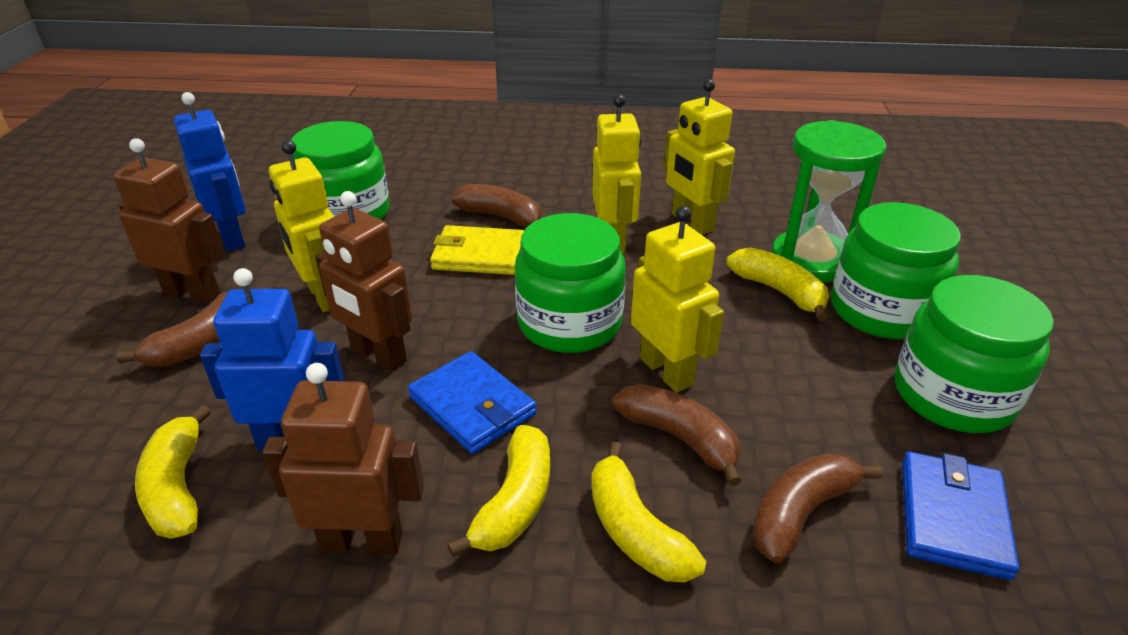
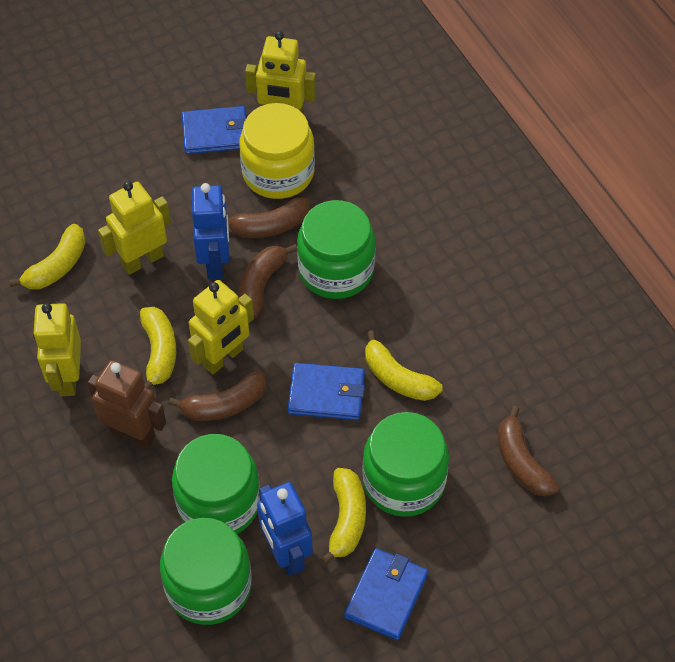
blue wallet: [408,351,537,454] [902,452,1020,580] = 2 -> [182,106,246,154] [287,363,365,420] [344,548,428,640] = 3
brown robot: [113,138,224,304] [262,363,424,555] [315,191,412,372] = 3 -> [88,360,166,448] = 1
green hourglass: [771,120,886,283] = 1 -> none = 0
yellow jar: none = 0 -> [239,103,315,199] = 1
yellow wallet: [430,225,524,275] = 1 -> none = 0

